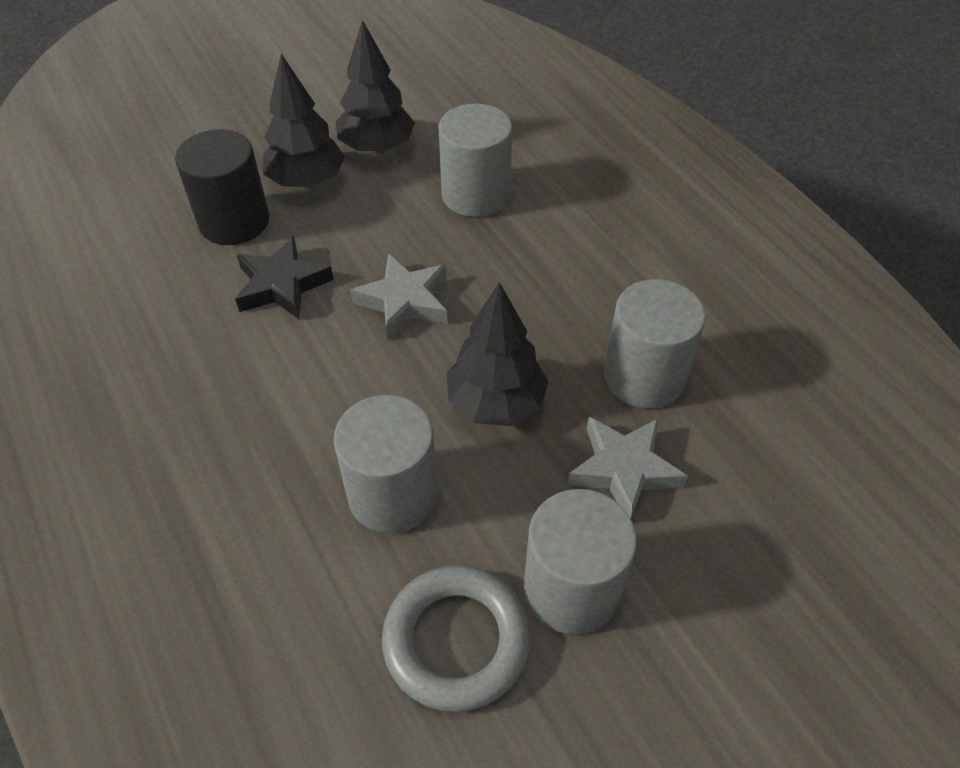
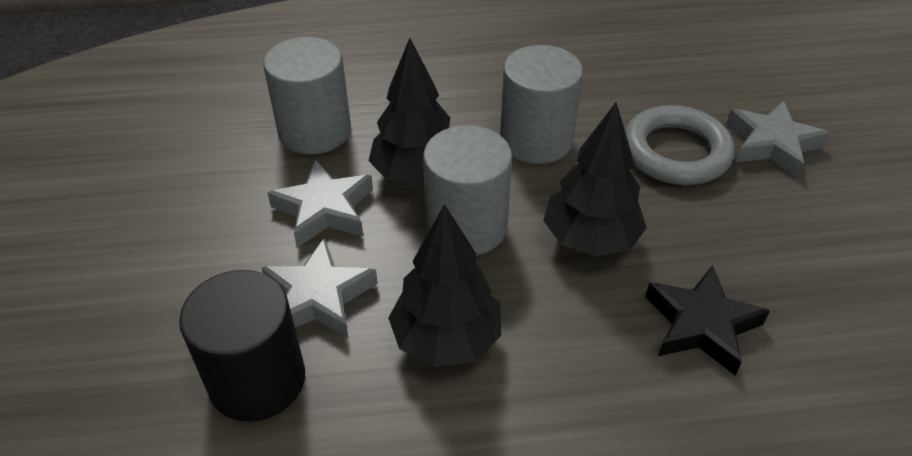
grey cylinder: [334,395,438,533] [438,103,512,217] [524,489,637,635] [604,279,706,408] = 4 -> [263,37,351,154] [423,125,512,255] [500,45,583,164] = 3
grey star: [350,253,447,340] [567,417,688,519] = 2 -> [261,238,378,338] [267,159,373,248] [726,101,830,178] = 3

